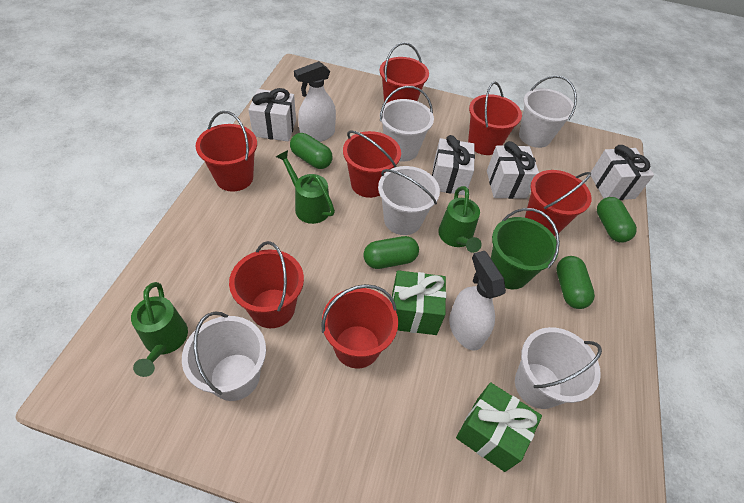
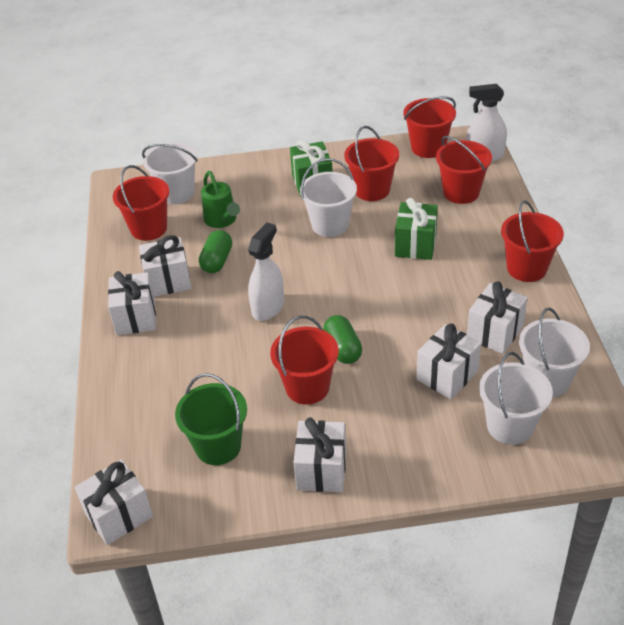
green capsule: [290,133,333,169] [363,236,419,269] [556,256,595,309] [597,197,637,243] = 4 -> [199,230,232,273] [323,315,362,364] = 2
green watering can: [131,282,188,377] [276,150,335,224] [438,186,482,253] = 3 -> [201,171,240,228] = 1
red bucket: [196,111,257,192] [229,241,304,328] [322,284,398,368] [343,130,401,198] [380,42,429,103] [468,81,522,155] [525,170,591,236] = 7 -> [113,165,169,241] [270,316,339,405] [344,126,399,201] [403,96,456,158] [436,136,492,204] [501,201,564,282] = 6
white bucket: [182,312,266,401] [378,166,440,235] [380,86,434,162] [515,327,602,409] [519,76,577,148] = 5 -> [142,142,198,204] [300,158,357,237] [479,352,553,445] [519,308,590,397] = 4
white gift: [248,88,296,142] [432,135,475,195] [487,141,539,199] [591,145,654,200] = 4 -> [75,459,153,545] [108,271,156,335] [139,235,192,297] [293,418,346,492] [416,324,481,399] [467,281,527,354] = 6

